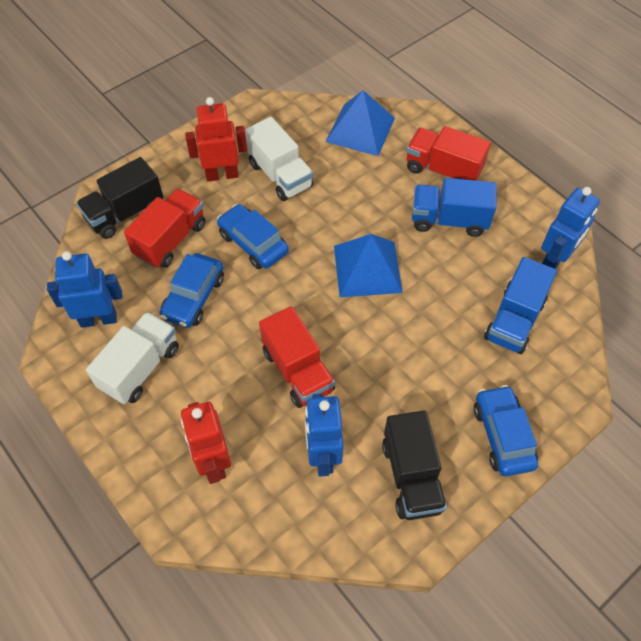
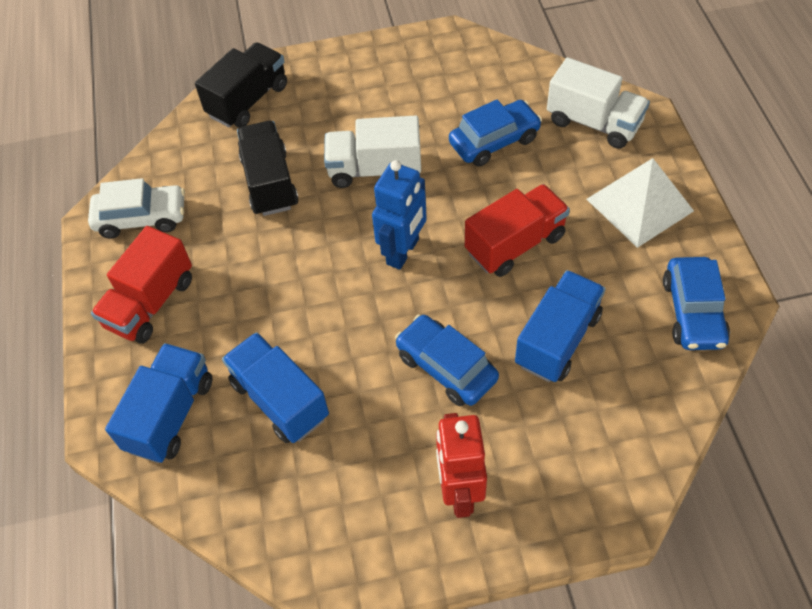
blue pyramid: [326,90,395,156] [334,234,403,297] = 2 -> none = 0
blue robot: [47,251,122,328] [305,394,344,477] [541,187,600,269] = 3 -> [372,160,427,270] = 1
blue truck: [412,178,496,237] [484,257,557,354] = 2 -> [105,343,213,463] [222,332,329,443] [515,270,605,382] = 3
red robot: [181,402,231,484] [185,97,247,181] = 2 -> [436,413,487,518] = 1
red truck: [124,188,206,268] [259,306,335,408] [406,126,491,181] = 3 -> [91,226,192,343] [465,184,570,277] = 2
white car: none = 0 -> [88,178,185,238] = 1
white pyramid: none = 0 -> [587,158,694,248] = 1

